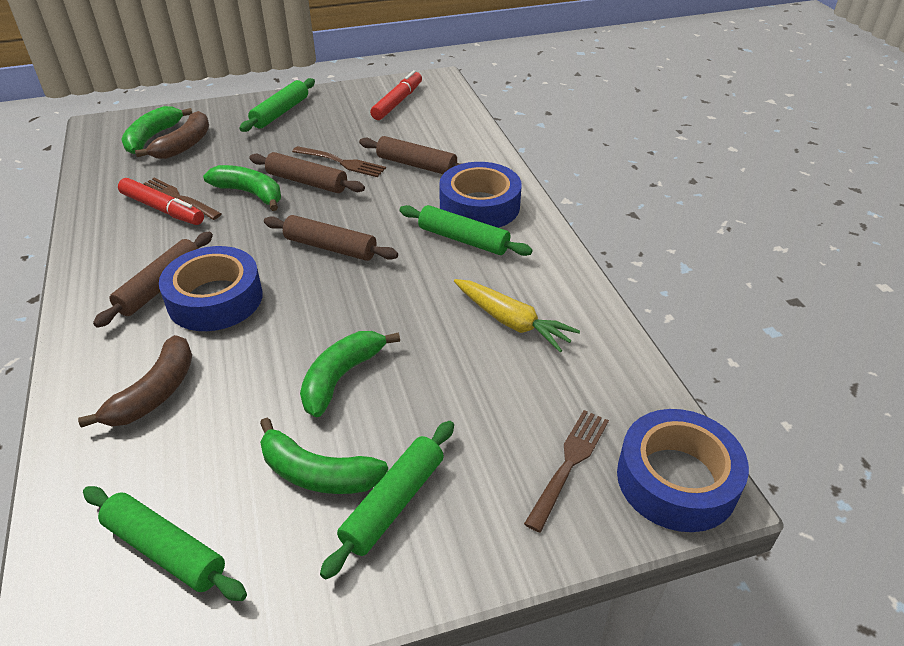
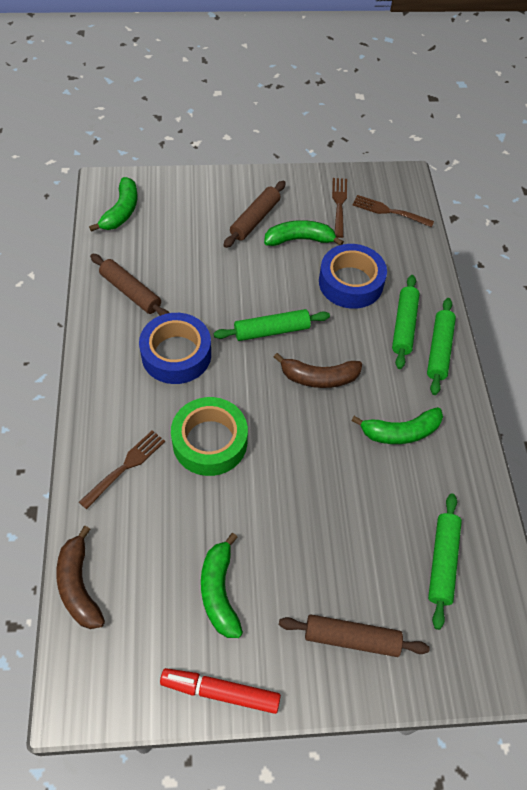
blue tape: [159,246,263,331] [439,162,522,228] [617,409,749,532] = 3 -> [139,313,211,384] [319,244,387,309] = 2
brown rolling pin: [93,232,213,328] [249,152,365,193] [264,215,398,261] [359,136,460,174] = 4 -> [90,254,169,316] [224,181,286,248] [279,614,430,657] = 3
green tape: none = 0 -> [171,397,248,476] = 1
red marker: [118,178,204,225] [370,70,422,120] = 2 -> [160,668,281,714] = 1
yellow carrot: [454,279,580,352] = 1 -> none = 0

